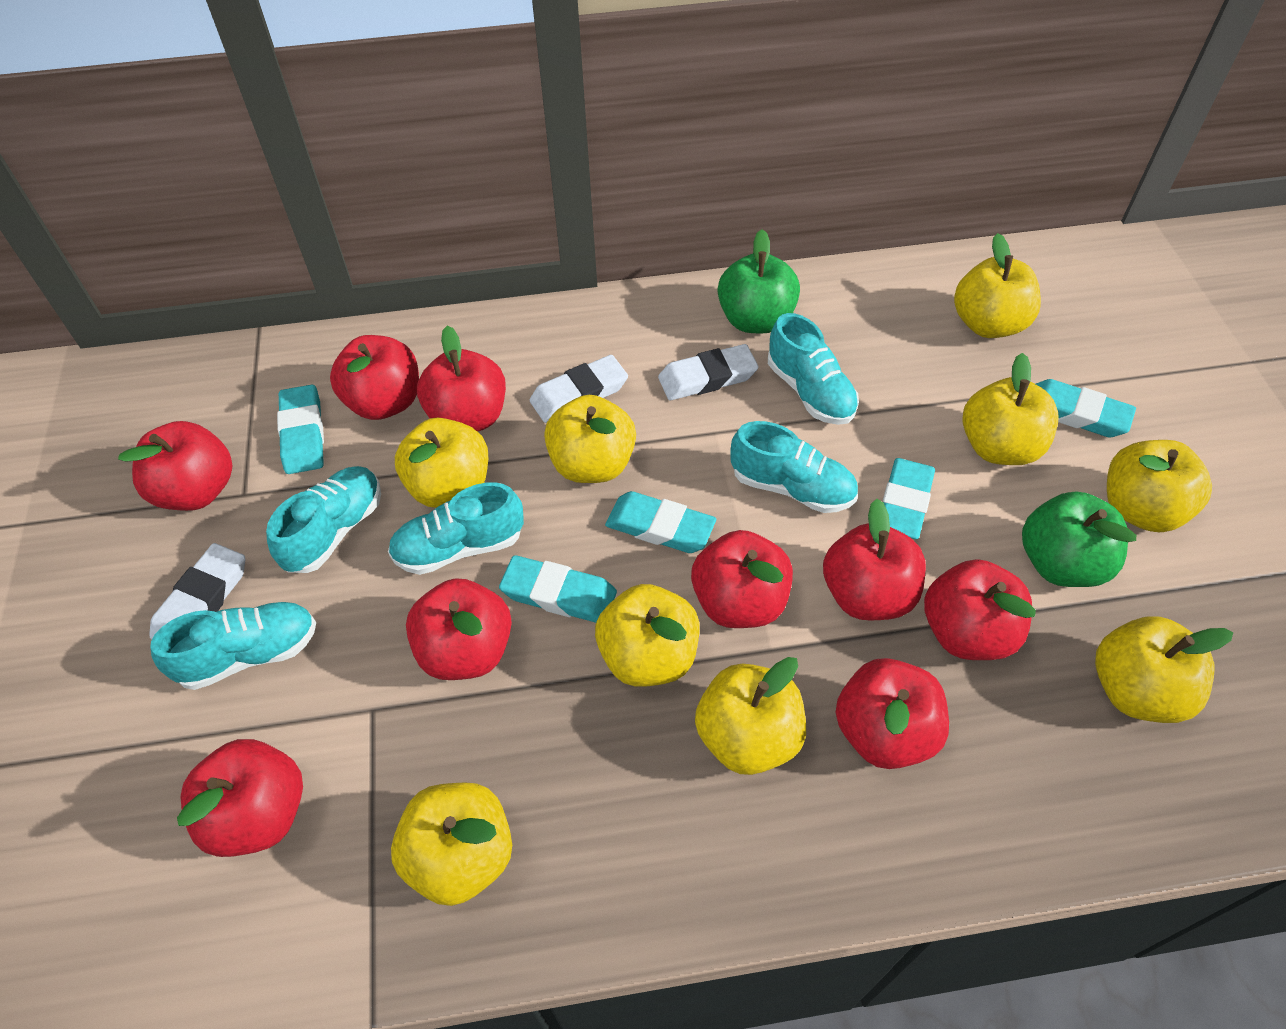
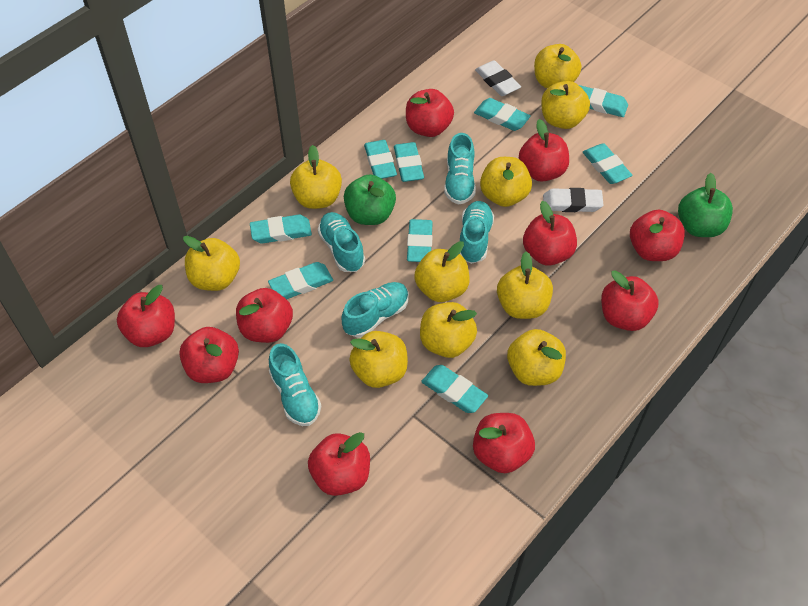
red apple: [118,421,232,511] [177,739,303,857] [330,335,419,420] [406,578,512,680] [417,326,506,432] [691,530,793,628] [823,499,926,620] [835,658,949,769] [924,559,1036,660] = 9 -> [117,285,175,347] [179,327,239,383] [236,288,293,343] [308,432,370,496] [406,89,454,137] [473,413,535,473] [519,119,569,182] [523,201,577,266] [601,270,659,331] [630,210,685,261] = 10
turquoise eraser: [277,385,324,474] [499,555,617,623] [605,491,716,553] [883,458,935,539] [1036,379,1136,437] = 5 -> [250,214,312,244] [268,262,333,300] [364,140,397,179] [394,142,424,182] [407,219,433,262] [421,365,488,413] [474,98,531,131] [579,85,628,117] [583,143,632,184] = 9
white eraser: [149,543,245,639] [530,355,628,423] [658,344,759,400] = 3 -> [475,60,521,96] [543,188,604,212] = 2
yellow apple: [391,782,512,906] [395,418,488,508] [544,395,636,483] [595,584,699,687] [695,657,806,775] [954,233,1041,338] [963,353,1059,465] [1095,616,1233,723] [1107,440,1212,532] = 9 -> [183,236,240,291] [290,145,342,209] [349,331,408,388] [414,241,470,302] [420,302,477,358] [480,157,532,207] [497,252,553,319] [507,329,566,386] [534,44,581,88] [541,81,590,129] = 10

